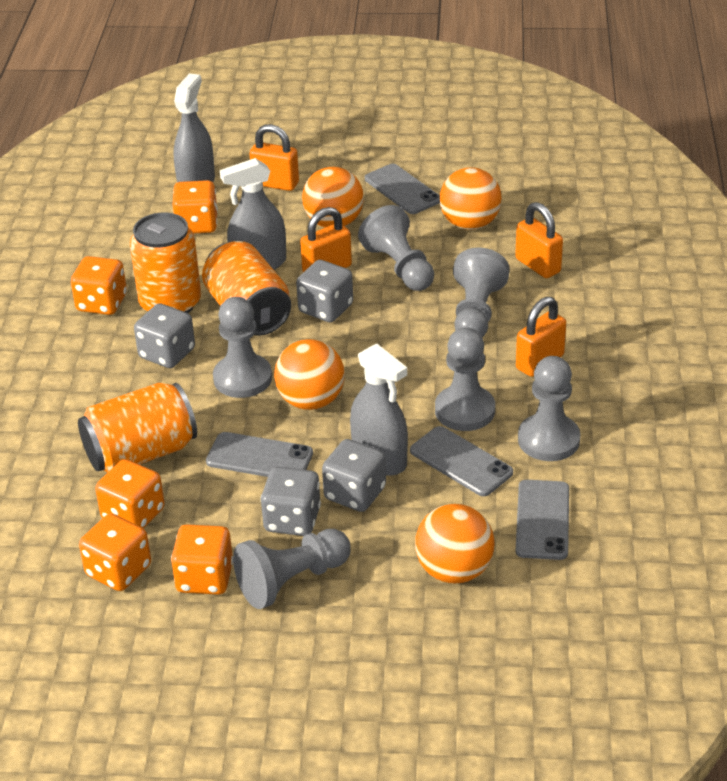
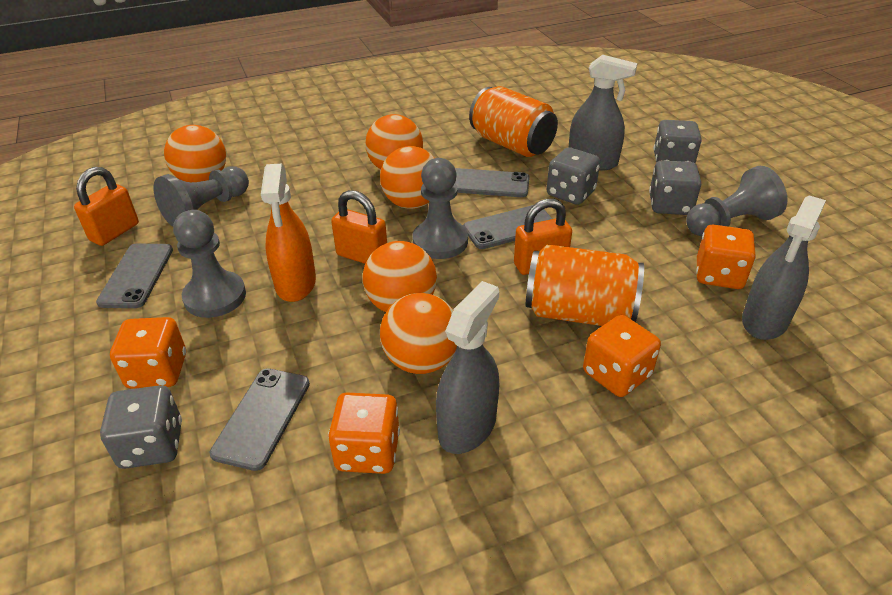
grey pawn: [213,297,272,398] [233,529,351,609] [358,205,434,291] [435,327,495,431] [453,248,510,337] [518,356,580,461] = 6 -> [153,166,249,227] [173,210,246,318] [412,158,468,259] [686,166,787,236] = 4
orange ball: [274,339,345,410] [302,167,364,227] [415,504,495,583] [440,167,502,230] = 4 -> [164,125,226,182] [363,241,437,312] [365,114,423,170] [380,146,435,209] [380,293,457,374] = 5
orange can: [78,383,197,473] [130,213,201,313] [202,241,291,336] = 3 -> [469,86,558,157] [526,244,644,326] = 2
orange dice: [71,256,127,315] [79,514,151,591] [95,459,165,529] [171,524,233,595] [173,180,218,234] = 5 -> [110,317,186,389] [328,392,400,474] [583,315,661,397] [696,224,756,289] = 4
orange padlock: [250,124,299,191] [300,207,352,272] [515,202,563,278] [516,297,566,377] = 4 -> [74,167,139,246] [331,190,387,264] [514,199,572,275] = 3
orange spray bottle: none = 0 -> [261,164,316,302] = 1

